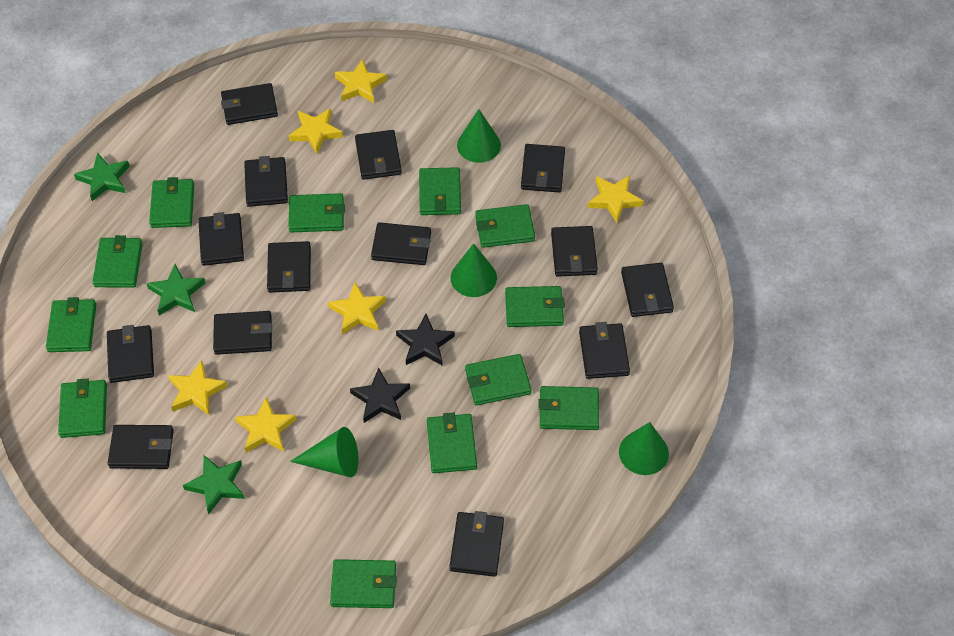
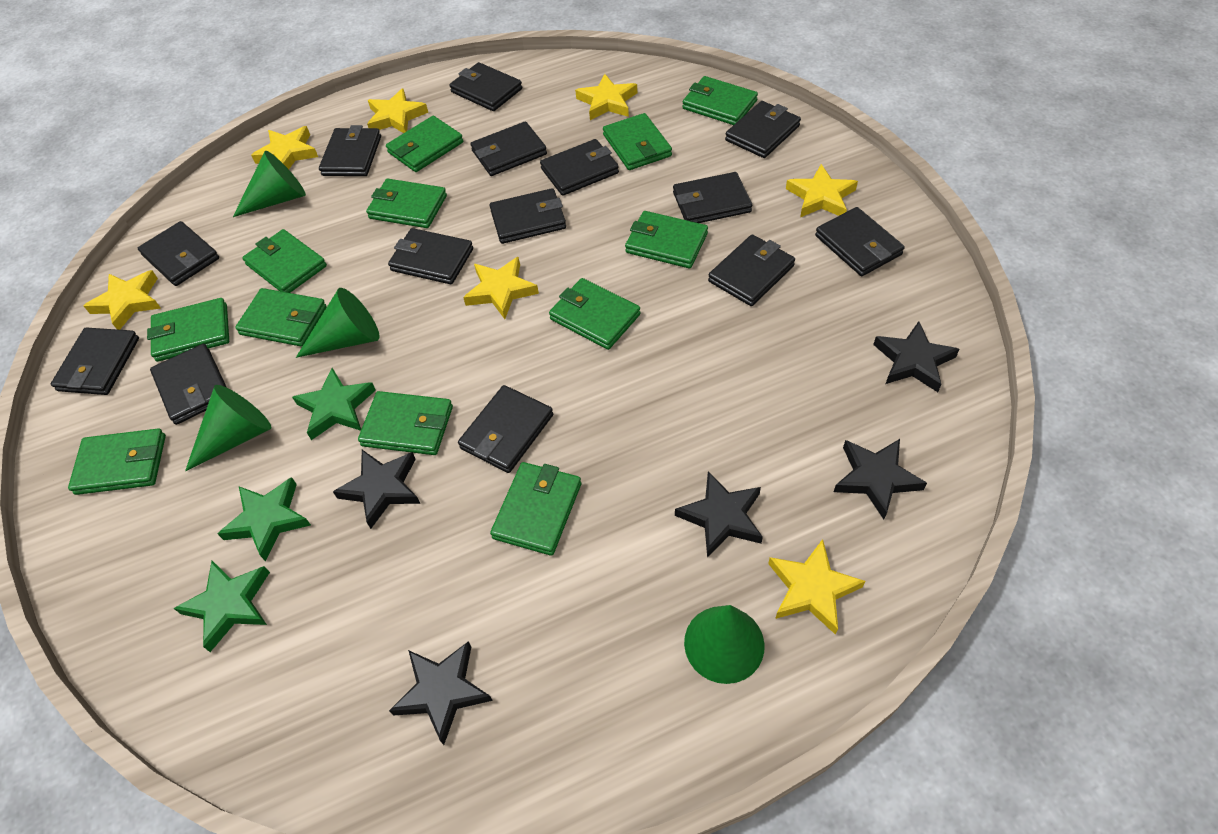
black star: [350,367,410,423] [396,314,455,366] = 2 -> [333,450,420,529] [389,641,493,745] [675,471,763,558] [834,439,927,520] [873,321,959,392] = 5
yellow star: [168,360,228,415] [235,398,297,453] [289,108,343,154] [328,283,386,335] [335,59,387,103] [588,176,643,223] = 6 -> [84,270,161,330] [251,126,318,169] [367,88,428,133] [463,257,539,319] [575,74,637,120] [768,539,865,635] [786,164,858,217] = 7

